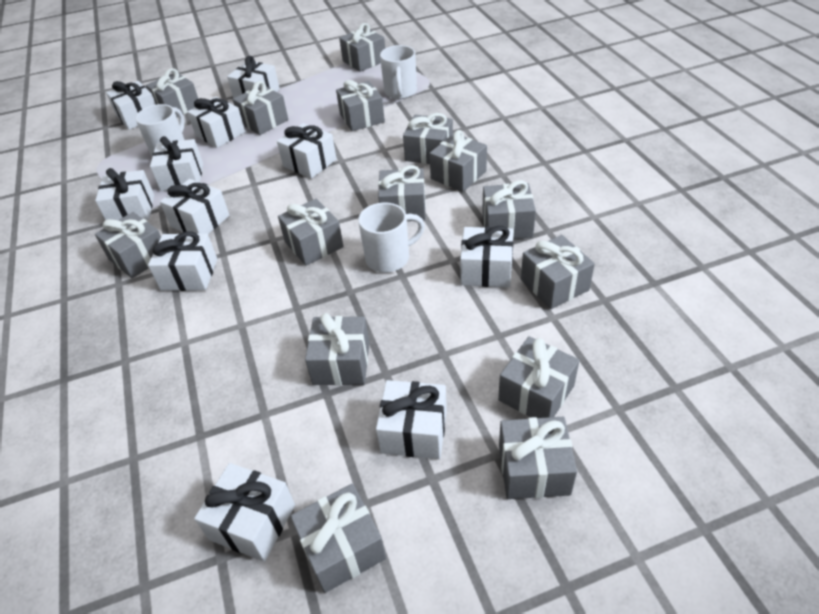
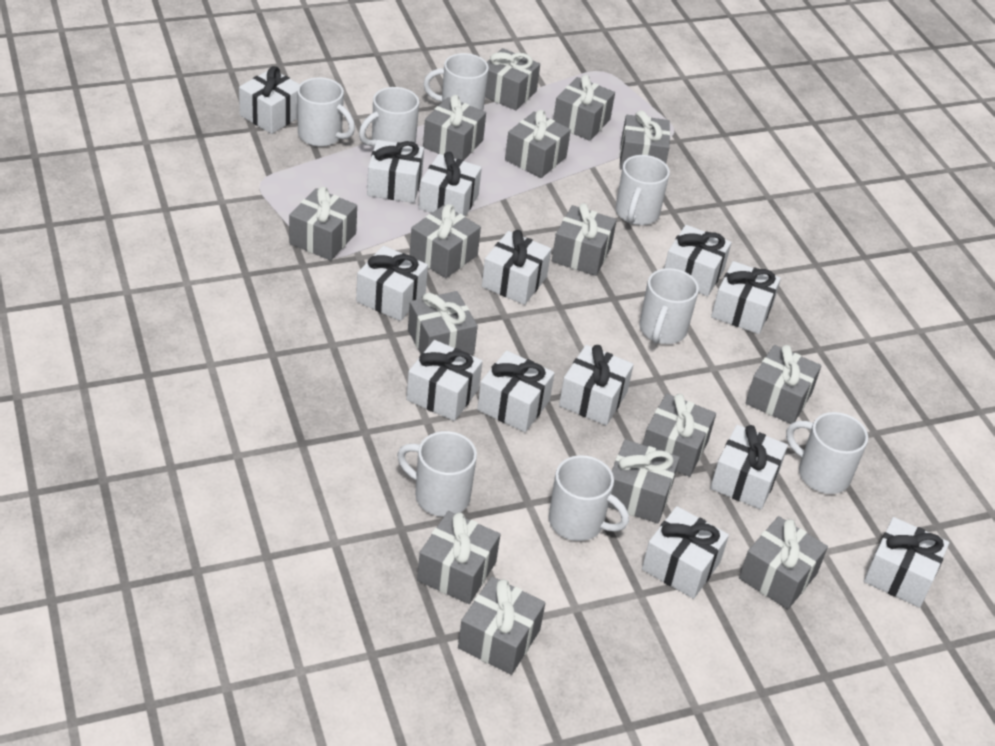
white gift: [95,168,154,220] [106,81,156,130] [148,231,217,291] [150,136,203,191] [160,179,230,234] [187,97,245,148] [194,463,295,562] [227,56,280,98] [277,123,337,179] [376,380,447,459] [460,226,513,288] = 11 -> [239,66,300,134] [356,246,428,321] [367,140,424,203] [406,340,483,421] [419,152,482,216] [477,350,555,432] [482,230,551,305] [559,345,634,426] [642,506,729,599] [664,225,732,296] [710,425,788,509] [711,261,781,334] [864,517,949,608] = 13
white mug: [135,104,185,156] [358,202,425,273] [380,45,417,99] = 3 -> [297,77,355,147] [359,87,419,147] [397,431,477,517] [423,53,489,111] [549,455,629,541] [616,155,670,225] [639,268,699,344] [786,412,868,494] = 8

